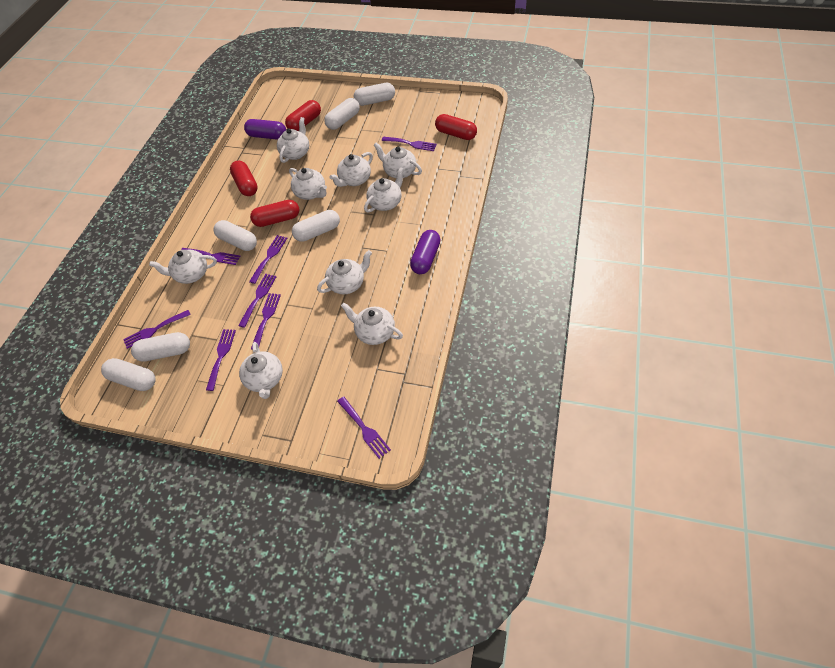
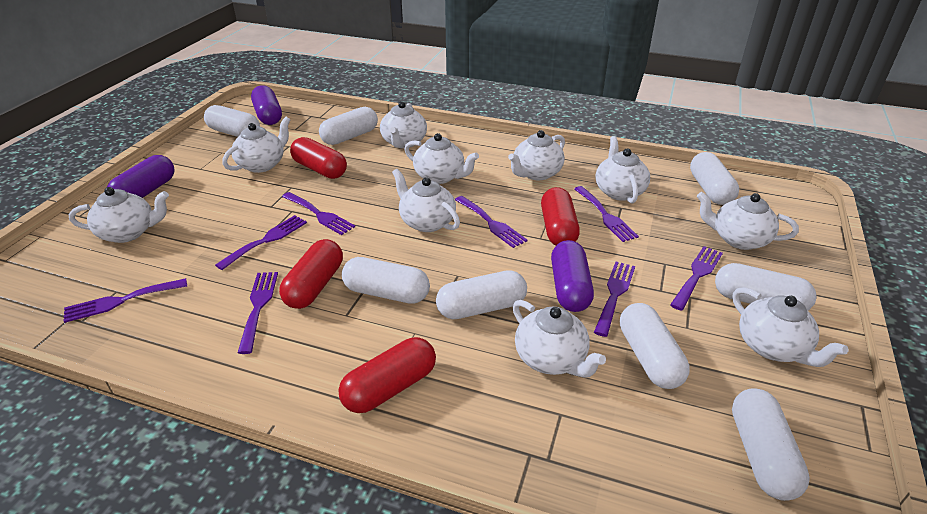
purple capsule: [244,119,286,140] [410,230,441,274] = 2 -> [107,155,175,198] [251,85,282,125] [551,240,594,312] = 3
white capsule: [101,358,156,391] [131,332,190,362] [214,220,257,251] [292,210,340,242] [324,98,360,130] [354,83,395,106] = 6 -> [204,105,260,137] [319,107,378,145] [342,257,430,304] [436,270,527,319] [620,303,690,389] [690,152,739,205] [715,263,817,310] [732,388,810,501] = 8
white teapot: [149,250,217,284] [239,342,283,399] [277,117,309,163] [289,168,327,200] [317,250,372,294] [329,152,373,187] [341,303,403,345] [364,167,404,212] [374,143,422,178] = 9 -> [69,187,169,243] [222,117,290,173] [380,101,427,148] [392,169,460,232] [404,133,479,184] [508,130,565,180] [513,300,606,378] [595,136,650,203] [697,192,799,250] [733,287,848,367] = 10

